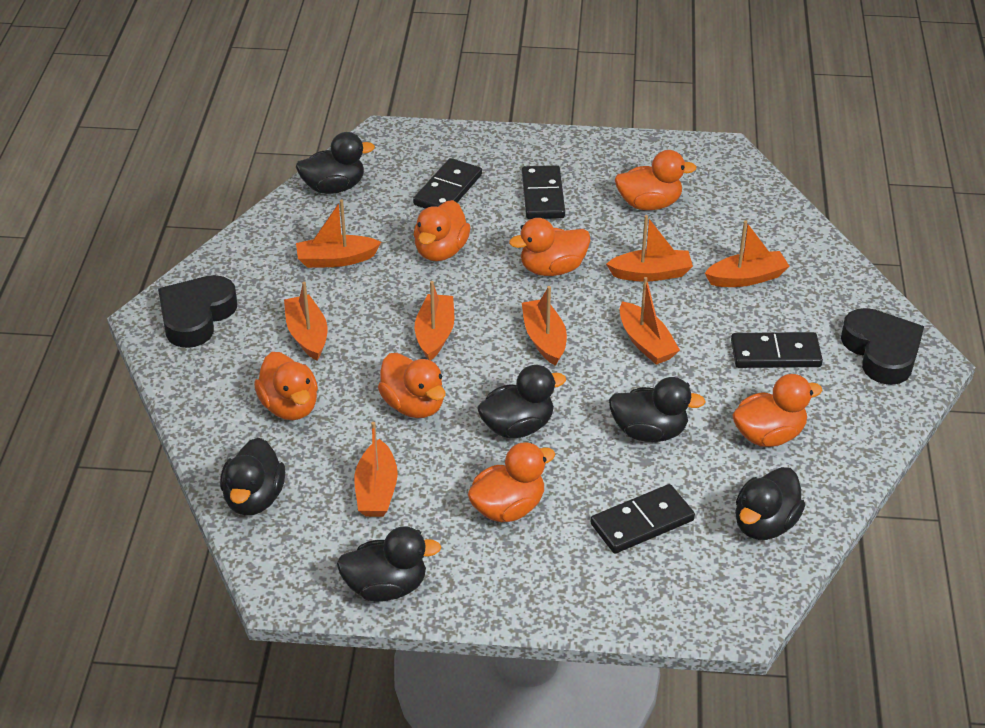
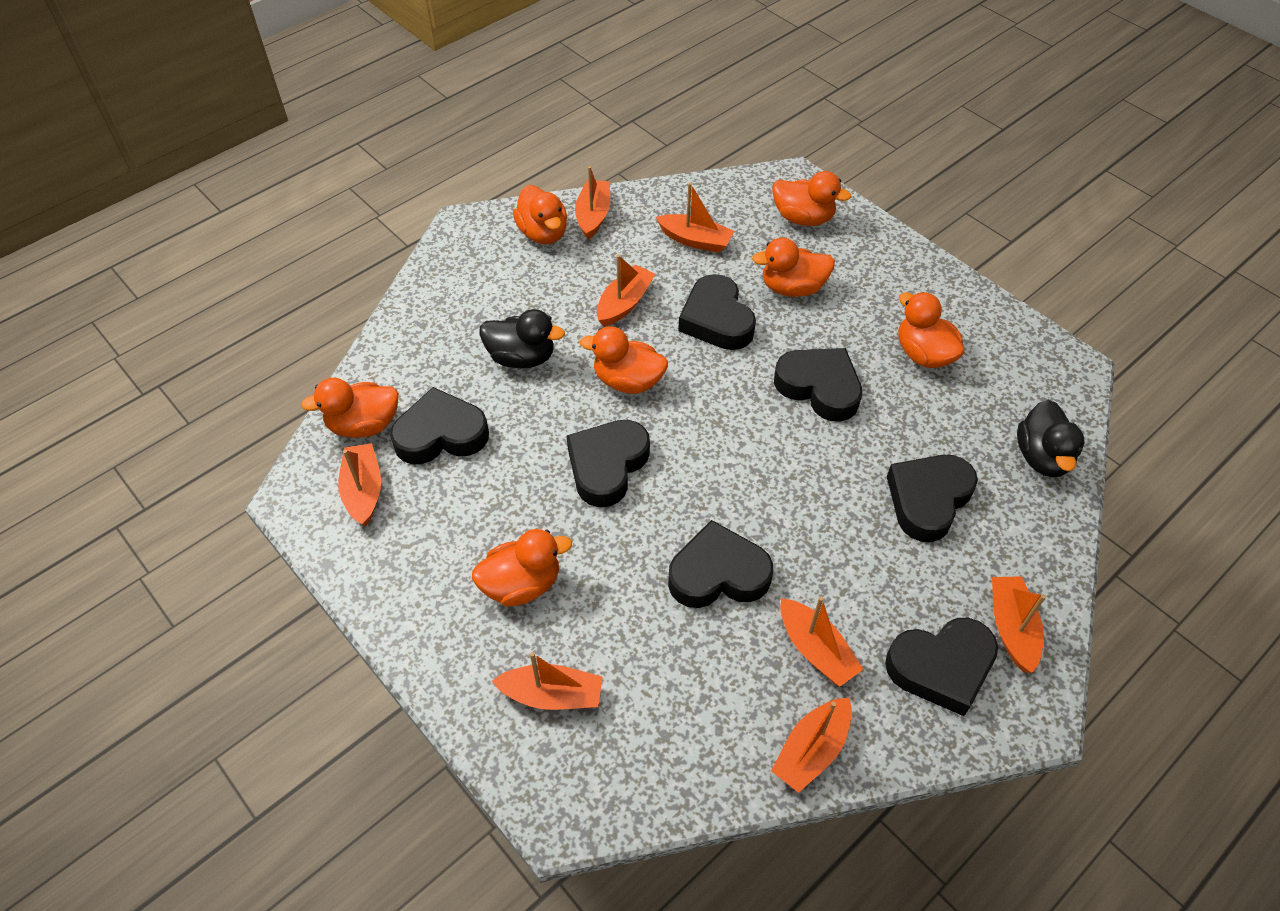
black domino: [413,158,482,209] [522,165,565,219] [591,484,695,554] [731,332,823,368] = 4 -> none = 0
black duck: [220,438,285,515] [296,132,375,194] [337,526,441,602] [477,365,566,438] [609,377,706,442] [735,467,805,540] = 6 -> [480,309,565,369] [1017,400,1084,478] = 2
black heart: [158,275,237,348] [841,308,924,385] = 2 -> [390,387,489,464] [567,420,650,507] [668,520,773,608] [678,274,756,350] [774,348,862,422] [885,618,998,716] [887,455,978,542] = 7

